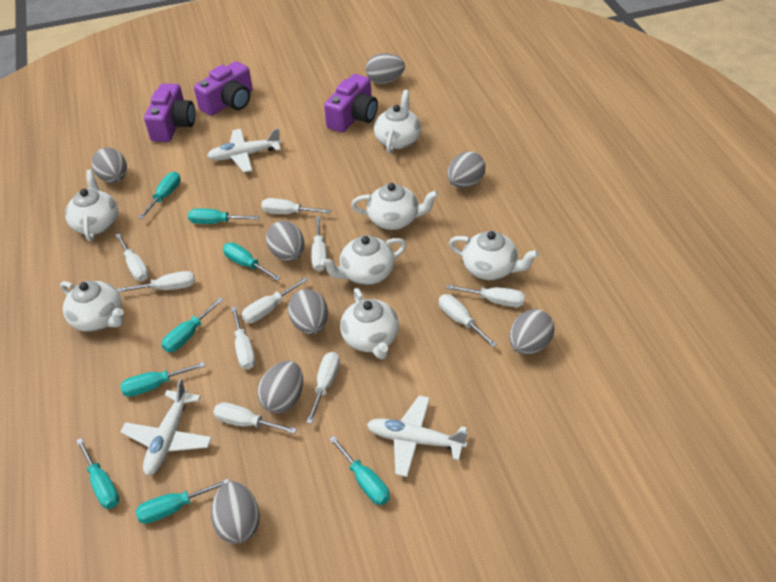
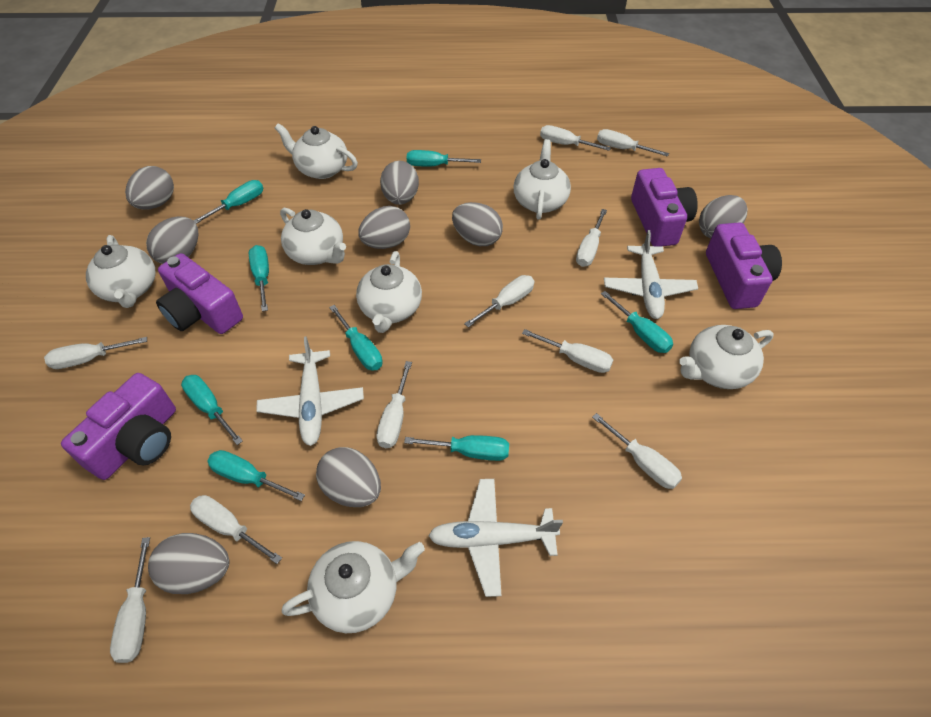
purple camera: [144,84,195,142] [194,61,253,116] [324,74,378,132] = 3 -> [61,373,176,480] [156,253,243,334] [631,168,698,247] [706,222,782,309] = 4

